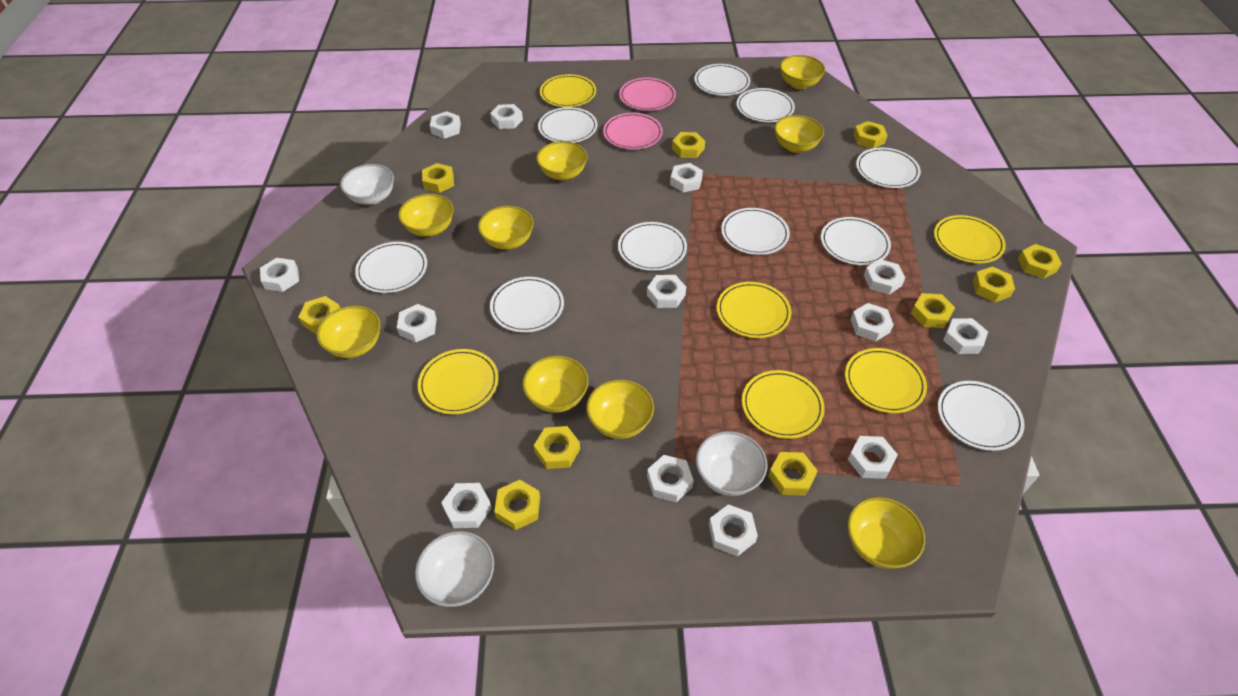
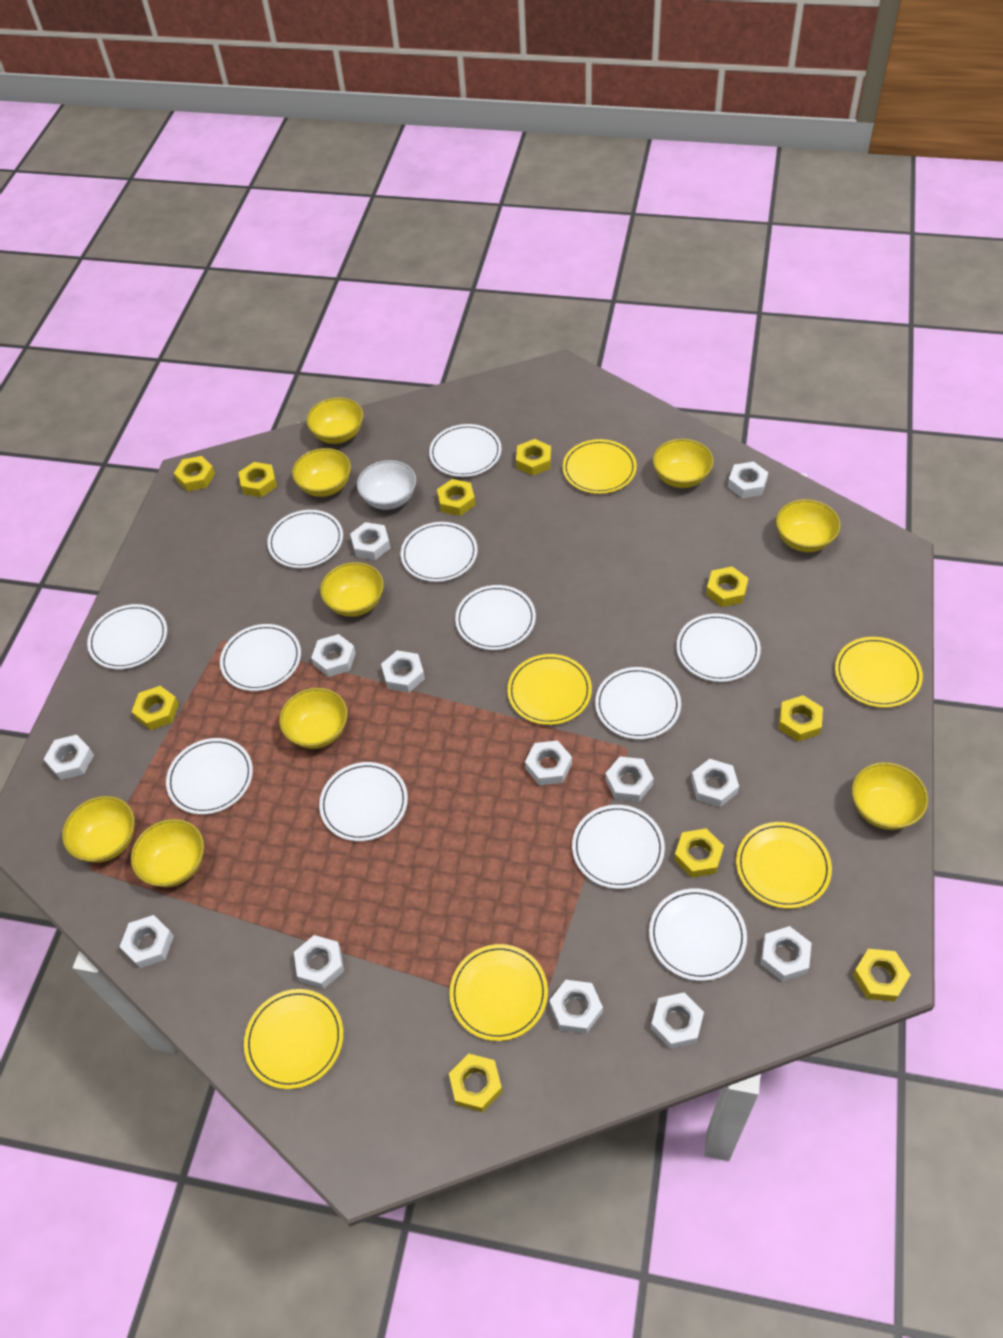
pink plate: [603,113,663,150] [619,78,676,111] = 2 -> none = 0
white bowl: [340,164,394,205] [415,531,494,607] [696,431,767,496] = 3 -> [357,460,416,510] = 1
white plate: [355,242,427,293] [490,277,564,333] [538,107,597,143] [618,222,687,271] [694,64,750,96] [721,208,790,255] [737,88,795,122] [821,217,891,265] [856,148,921,188] [938,381,1025,451] = 10 -> [87,604,167,669] [166,738,253,815] [220,624,301,691] [267,510,343,568] [319,762,408,841] [401,522,478,582] [429,424,502,477] [455,585,536,650] [572,805,665,889] [595,667,681,739] [649,888,747,981] [676,613,761,682] = 12

